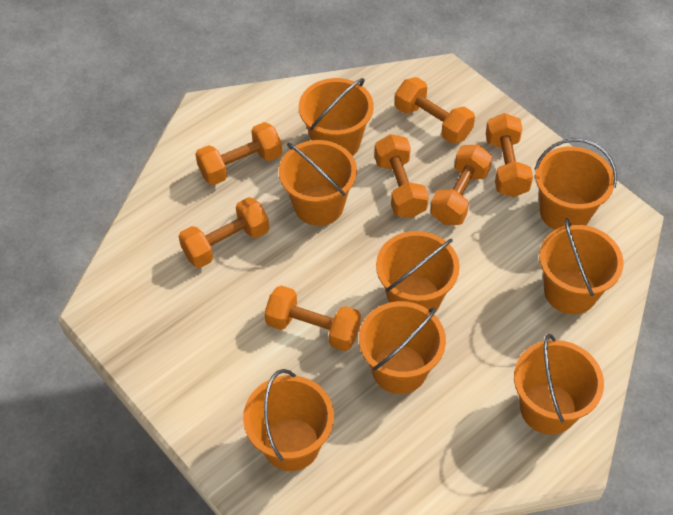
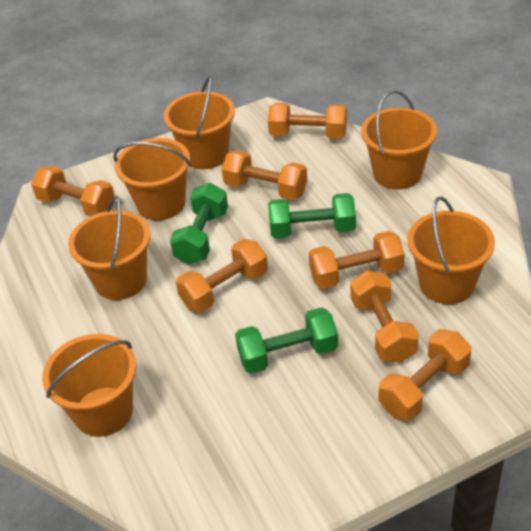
green dumbbell: none = 0 -> [170,183,228,264] [235,307,338,374] [268,193,356,238] = 3
orange bucket: [243,369,334,471] [279,140,357,226] [299,78,373,156] [359,301,446,394] [376,231,460,313] [514,334,604,435] [534,138,617,230] [539,218,623,314] = 8 -> [42,334,136,437] [68,196,150,300] [113,138,191,220] [164,76,235,169] [361,90,437,190] [408,196,495,304] = 6

